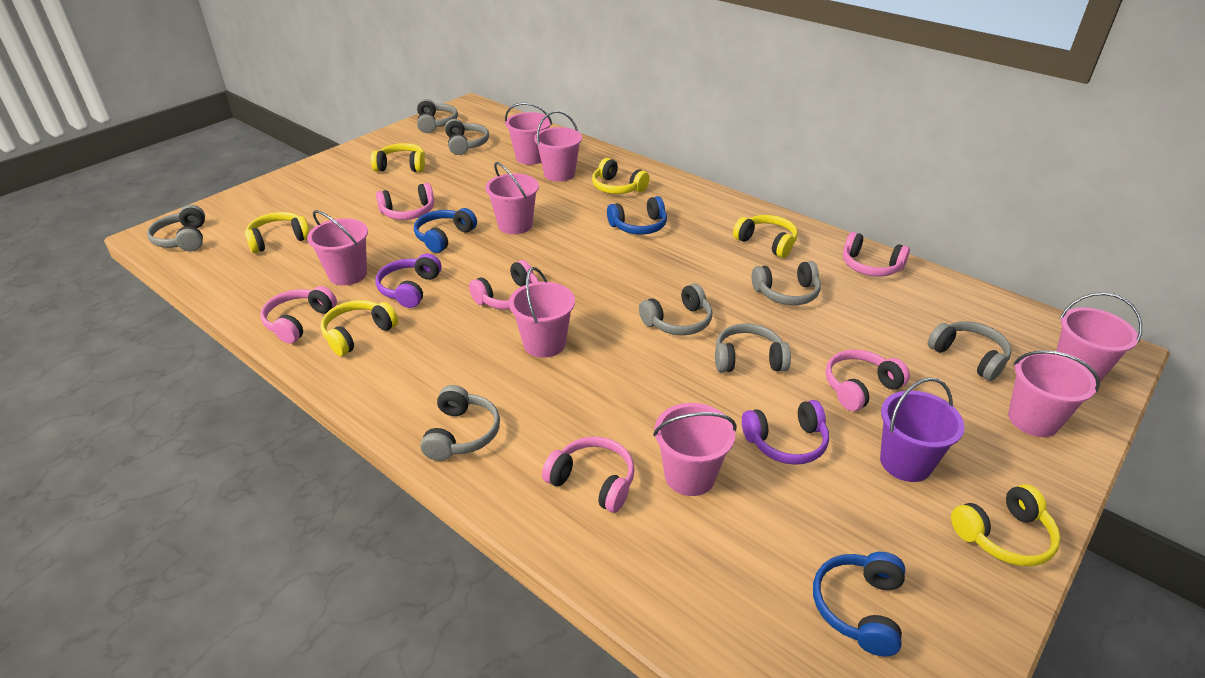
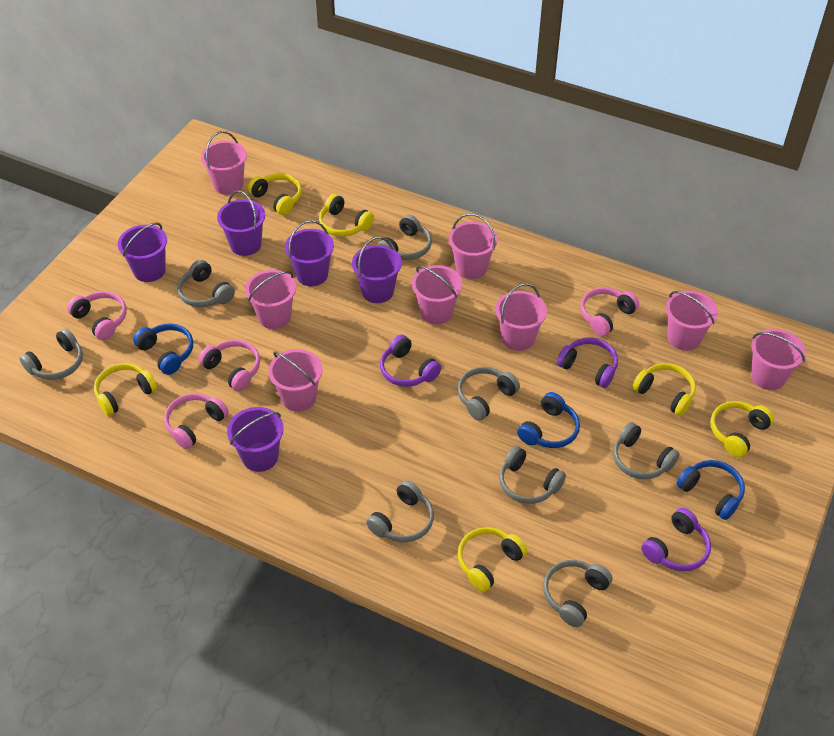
pink headphones: [260,286,337,344] [376,183,434,220] [469,260,539,310] [542,437,635,513] [825,349,910,411] [843,232,910,277] = 6 -> [67,291,127,340] [164,393,229,449] [198,340,260,392] [580,287,639,336] = 4
purple bucket: [880,377,965,482] = 1 -> [118,222,167,282] [217,190,265,256] [227,407,284,472] [285,220,334,286] [352,236,402,303] = 5
purple headphones: [375,253,441,308] [742,400,829,465] = 2 -> [380,335,441,387] [557,337,618,388] [641,508,711,571] = 3

